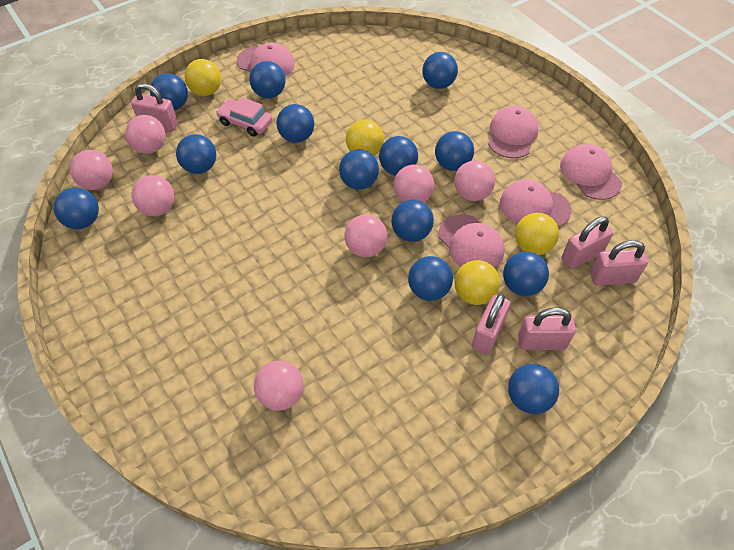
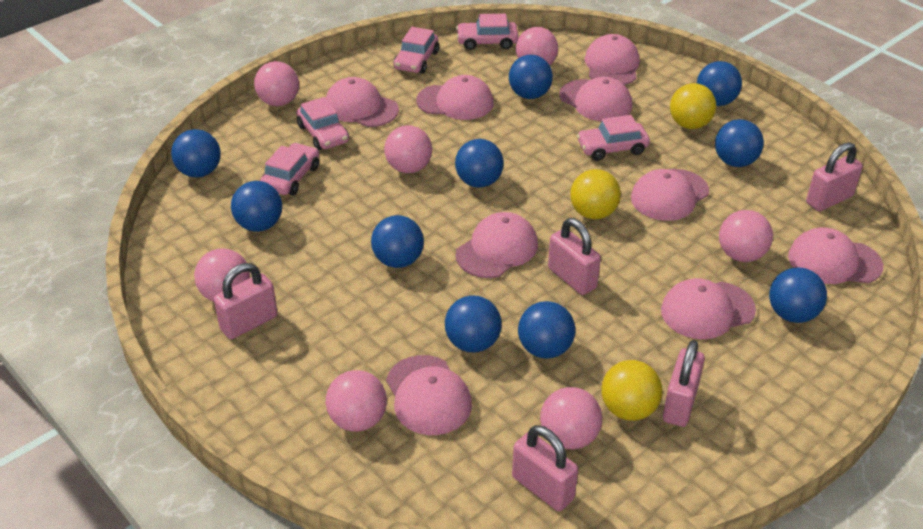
blue ball: [53,188,99,229] [150,73,188,110] [176,134,216,174] [249,61,286,98] [277,104,314,143] [339,149,379,190] [379,136,418,175] [391,200,434,242] [408,256,453,301] [422,52,458,89] [435,131,474,171] [503,252,549,296] [508,364,559,414] = 13 -> [171,129,221,178] [231,181,282,232] [371,215,424,268] [445,295,502,352] [455,139,504,188] [509,55,553,99] [518,301,575,358] [697,61,742,106] [715,119,764,167] [769,267,827,323] = 10
pink cap: [237,43,295,77] [438,214,505,268] [488,106,539,158] [500,179,572,227] [560,144,622,200] = 5 -> [325,77,399,127] [386,355,472,435] [416,75,494,120] [456,212,538,278] [559,77,632,122] [584,34,640,85] [631,169,709,221] [661,278,756,339] [788,227,883,284] = 9
pink car: [216,97,272,137] = 1 -> [260,143,319,195] [297,97,349,150] [393,27,439,74] [456,14,518,50] [577,115,650,161] = 5
yellow ball: [185,59,221,96] [346,120,384,156] [454,260,500,305] [515,213,559,255] = 4 -> [570,169,621,219] [601,360,663,421] [670,83,716,129] = 3

